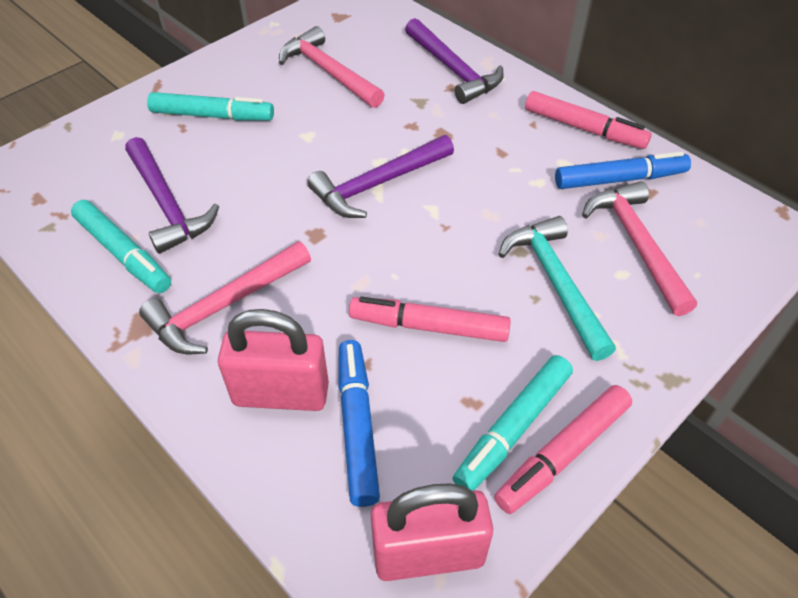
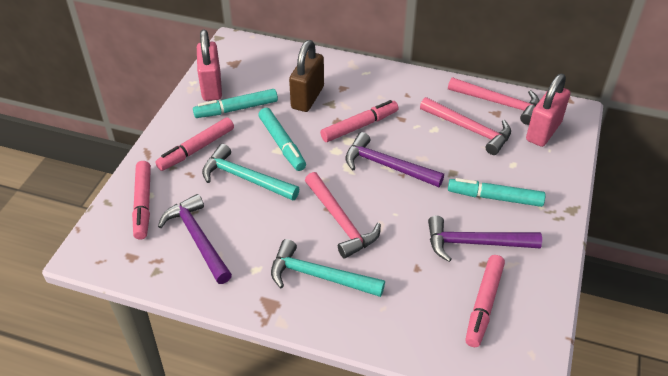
blue marker: [338,340,380,507] [555,151,691,189] = 2 -> none = 0
brown padlock: none = 0 -> [289,40,324,112] = 1
pink marker: [349,297,511,342] [494,385,632,514] [525,91,652,149] = 3 -> [132,161,151,240] [155,117,234,171] [320,100,399,142] [465,255,505,347] = 4
turquoise hammer: [498,216,616,361] = 1 -> [202,144,300,200] [271,239,385,297] = 2

